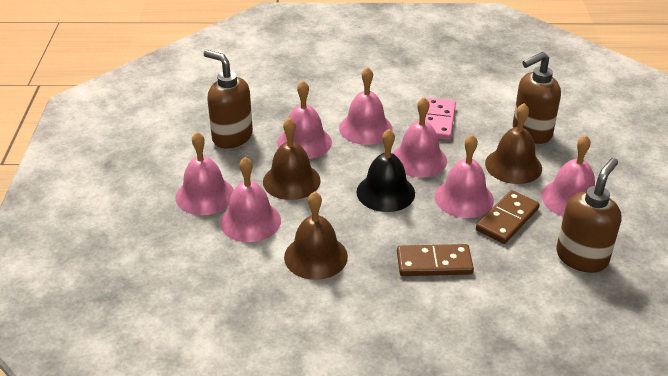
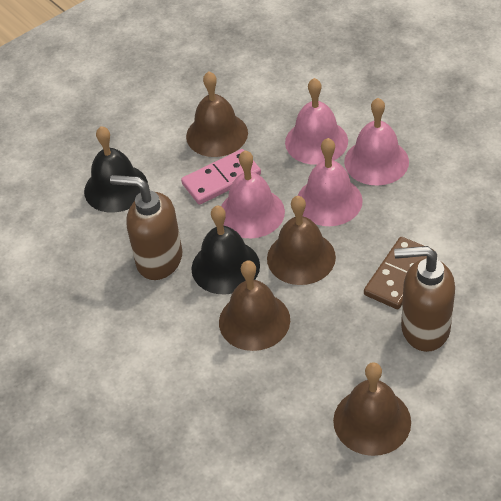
black bell: [356,129,415,212] = 1 -> [84,126,148,213] [192,206,260,295] = 2
brown bell: [263,118,321,200] [284,191,348,280] [485,103,542,184] = 3 -> [186,71,248,157] [219,260,290,351] [267,196,336,285] [333,362,411,456] = 4
brown domino: [397,244,474,276] [476,190,540,244] = 2 -> [364,237,433,309] = 1
brown soap dispenser: [203,50,253,148] [513,52,561,144] [556,158,622,273] = 3 -> [110,175,182,280] [394,246,455,352] = 2
pink bell: [175,132,234,215] [220,157,281,242] [277,81,332,159] [339,67,393,145] [393,97,447,178] [435,134,494,218] [541,135,595,216] = 7 -> [221,150,285,238] [285,78,348,165] [298,138,363,226] [344,98,409,186] = 4

